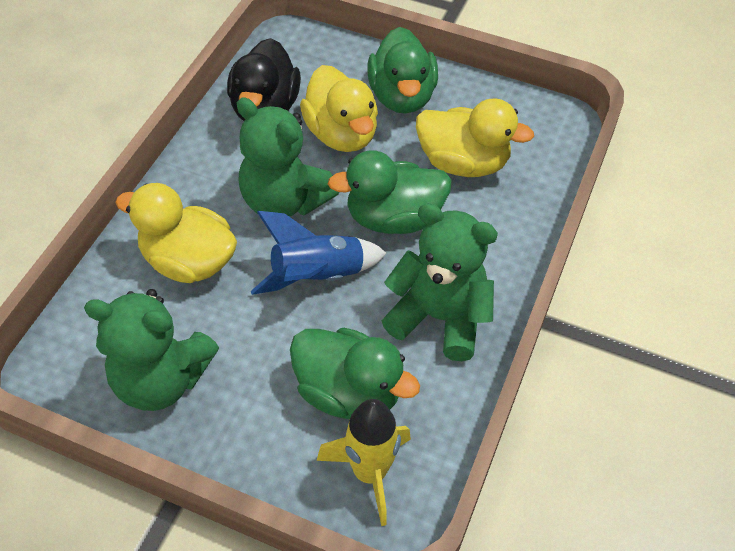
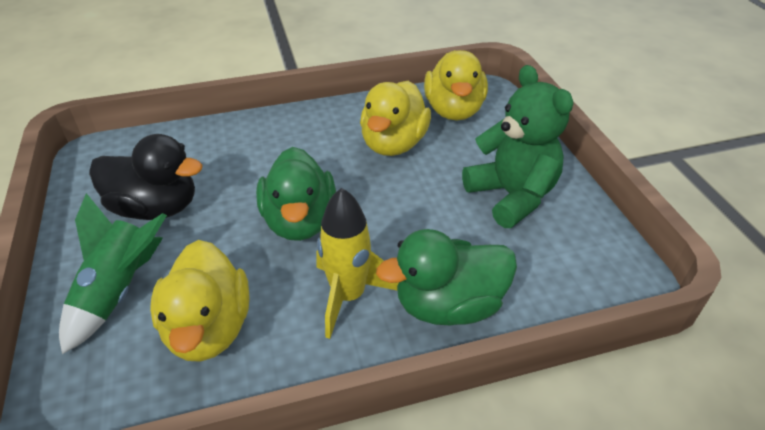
blue rocket: [251,211,387,295] = 1 -> none = 0
green duck: [290,328,420,419] [328,150,451,234] [367,27,438,114] = 3 -> [256,147,336,241] [376,229,517,325] = 2
green rocket: none = 0 -> [59,193,167,354] = 1
green teddy bear: [84,289,219,411] [237,98,339,217] [382,203,498,361] = 3 -> [462,65,573,228] = 1

